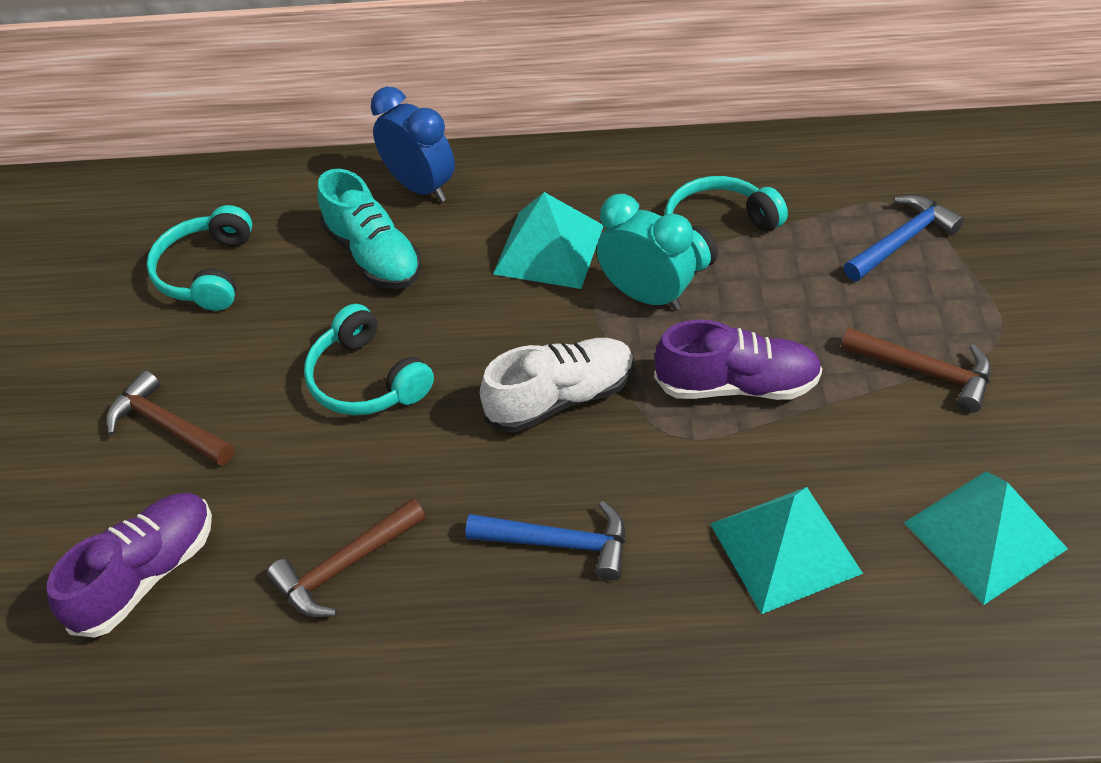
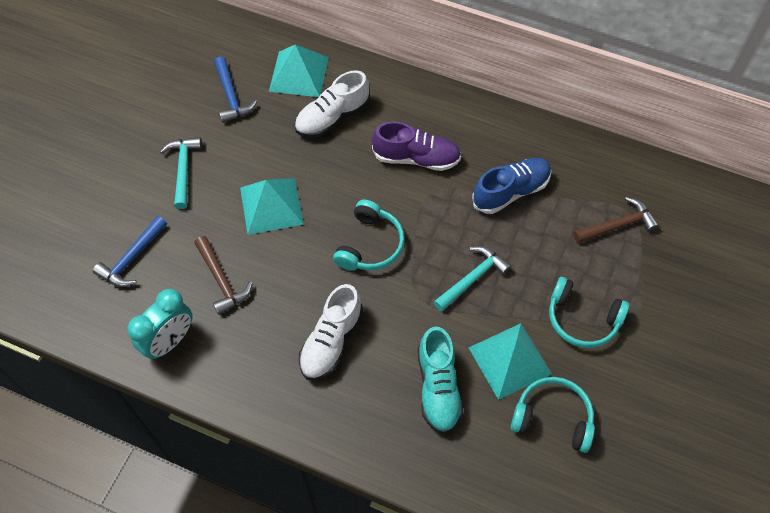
blue clock: [371,87,455,202] = 1 -> none = 0
blue shoe: none = 0 -> [472,158,552,214] = 1
brown hammer: [106,370,234,465] [267,498,426,617] [841,328,991,413] = 3 -> [194,236,253,315] [574,197,659,244] = 2
purple shoe: [47,493,212,638] [654,320,822,400] = 2 -> [372,121,461,171] = 1
turquoise hammer: none = 0 -> [160,137,202,209] [434,246,511,312] = 2
white shoe: [480,338,634,433] = 1 -> [294,70,370,138] [299,284,363,380] = 2

